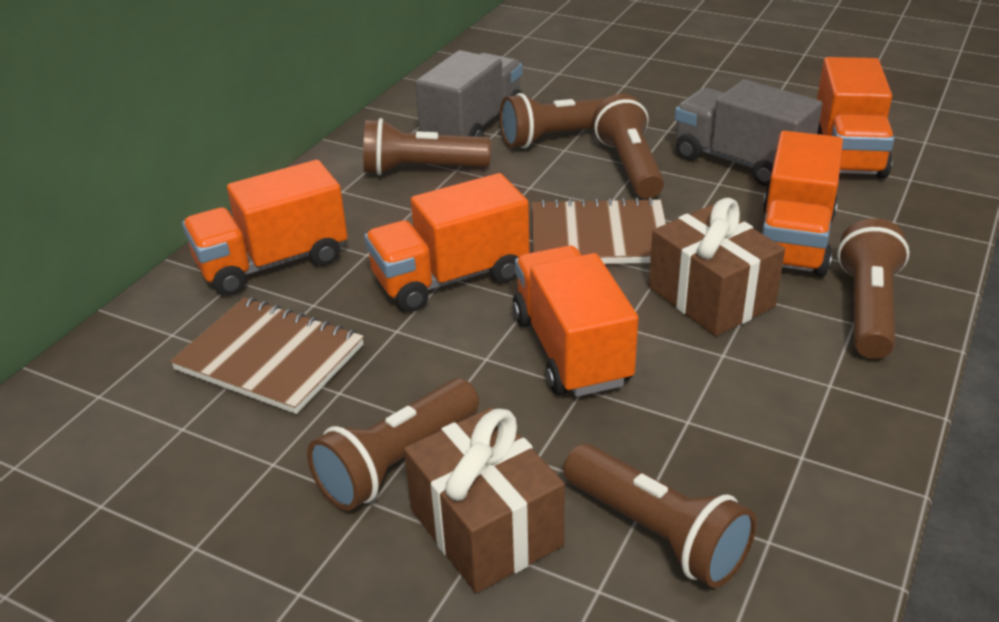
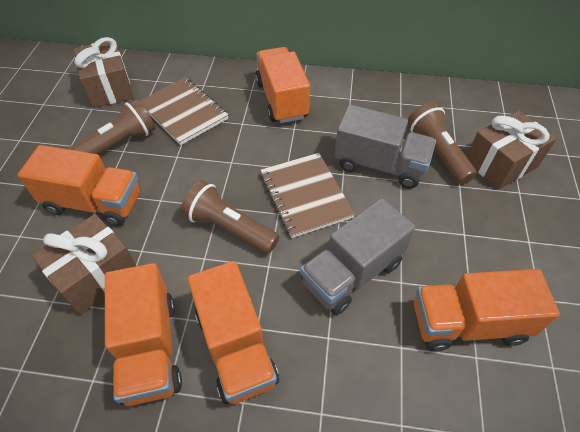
brown flashlight: [307,378,479,511] [363,118,491,175] [500,93,607,149] [563,444,757,588] [593,94,664,199] [837,218,910,359] = 6 -> [67,99,155,155] [181,181,279,254] [408,102,477,184] = 3
brown gift: [404,407,565,593] [649,198,785,336] = 2 -> [31,214,136,315] [74,37,134,108] [466,111,556,190] = 3

